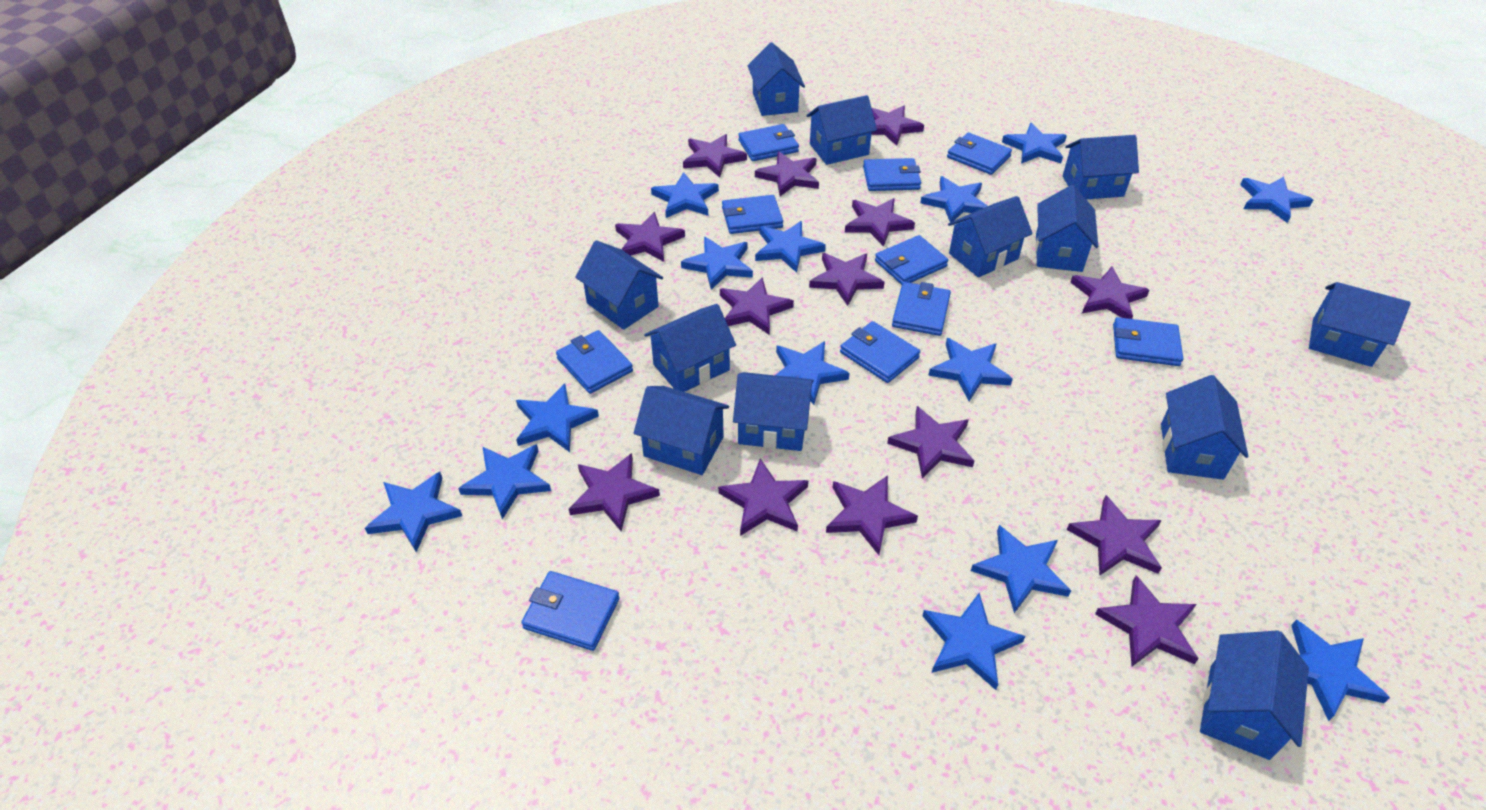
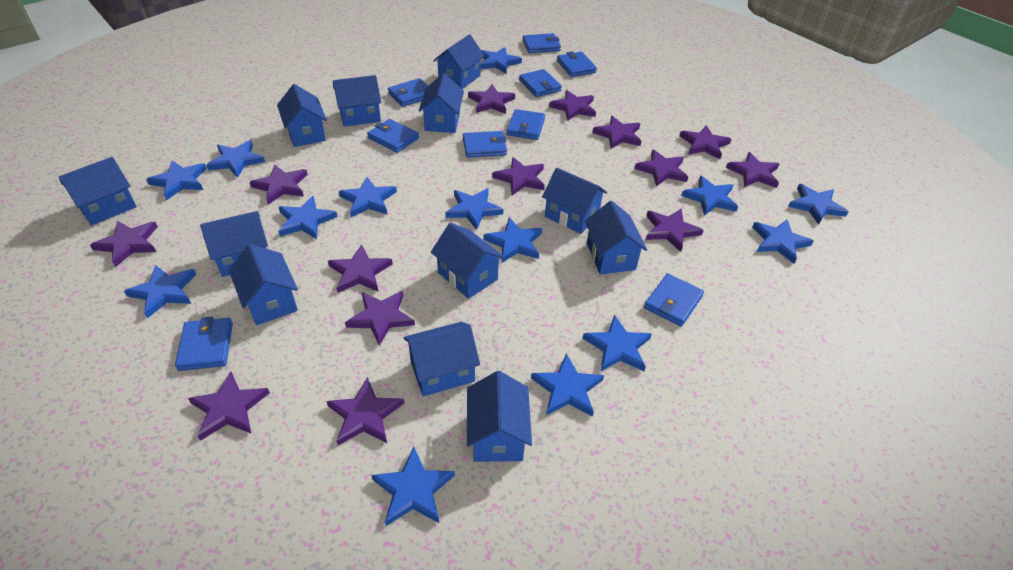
blue wallet: [521,571,620,651] [556,330,633,394] [722,195,783,234] [738,124,799,161] [840,321,920,383] [863,158,921,191] [875,235,948,285] [892,282,951,336] [947,133,1012,175] [1113,317,1183,366] = 10 -> [175,317,233,371] [367,119,419,153] [388,78,428,107] [463,131,507,158] [507,109,545,140] [519,69,562,97] [523,33,561,53] [557,51,597,77] [644,273,704,326] = 9

